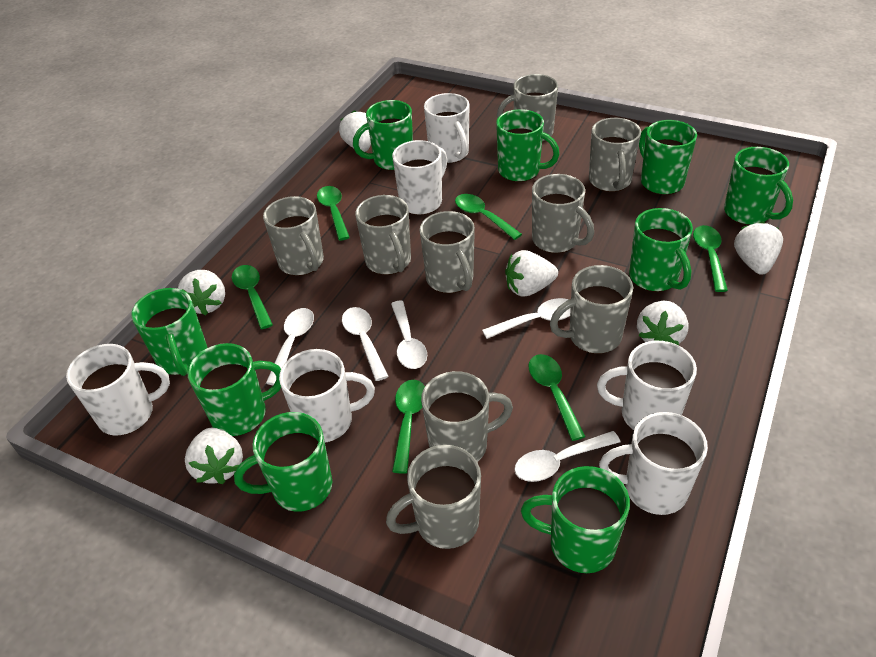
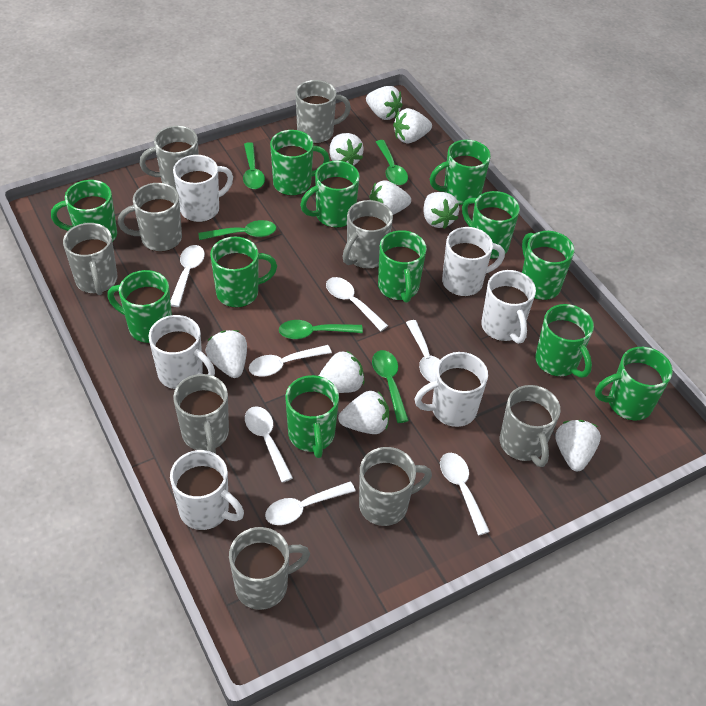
green mug: [131,288,208,376] [187,343,281,436] [234,412,332,512] [353,100,413,171] [496,109,560,182] [521,466,630,573] [629,208,693,292] [639,120,697,195] [724,147,793,225] = 9 -> [51,180,117,242] [107,270,172,343] [210,237,277,308] [270,130,330,196] [285,375,339,458] [300,161,360,228] [378,230,427,303] [430,140,491,205] [462,191,520,259] [522,231,574,300] [535,304,594,378] [595,347,673,421] = 12
green spoon: [232,265,273,329] [317,186,350,241] [392,380,425,474] [455,194,522,240] [529,354,586,441] [693,225,728,292] = 6 -> [199,220,276,240] [243,142,265,189] [279,320,363,339] [372,350,409,423] [376,140,408,185] = 5
white spoon: [266,308,314,385] [342,307,389,381] [391,301,427,369] [482,298,571,339] [514,431,620,482] = 5 -> [170,245,205,307] [245,406,293,483] [249,345,332,376] [265,482,356,525] [326,277,388,331] [406,320,440,382] [440,453,490,535] = 7
white strawberry: [178,270,225,315] [185,428,243,484] [339,110,371,152] [505,250,558,297] [637,301,689,346] [734,221,783,275] = 6 -> [206,330,247,378] [319,350,365,393] [329,133,364,166] [338,391,389,434] [366,86,403,120] [370,180,411,215] [393,108,432,143] [423,192,459,229] [555,420,601,471] = 9

